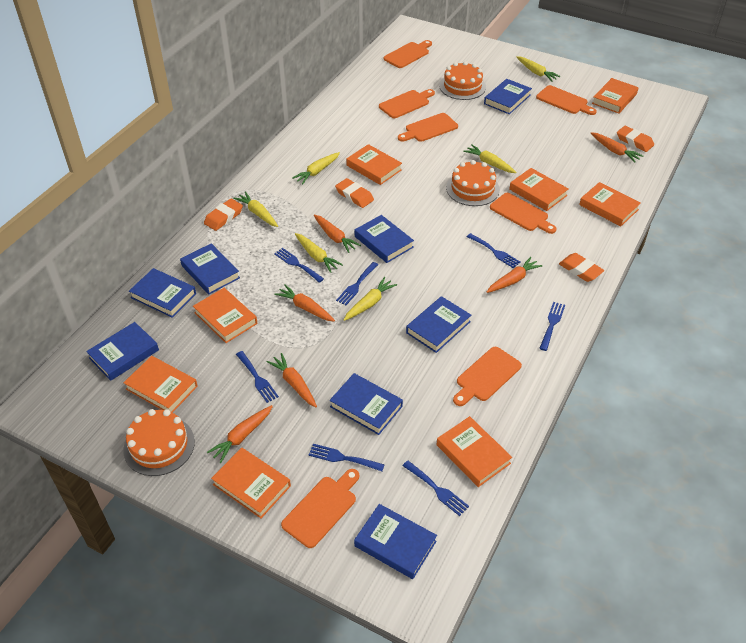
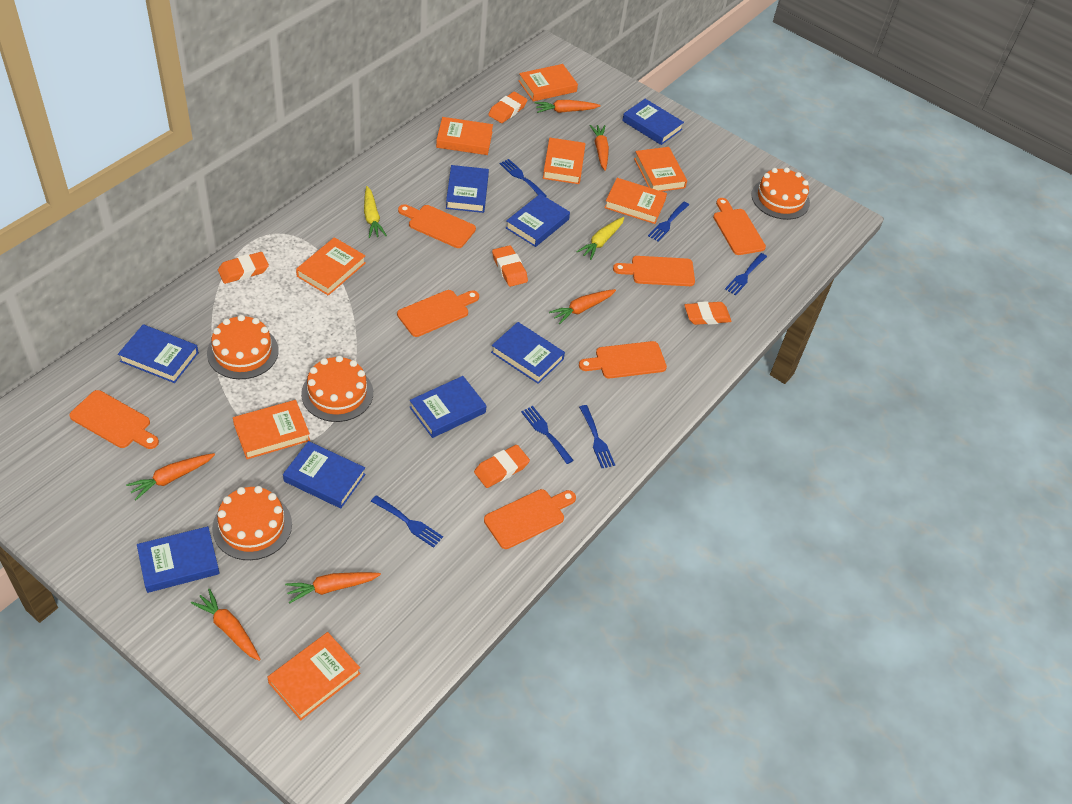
blue fork: [236,351,279,403] [274,248,324,283] [308,444,385,472] [336,262,378,305] [403,461,469,516] [467,233,521,268] [539,302,565,351] = 7 -> [371,495,443,548] [500,159,547,197] [521,406,574,464] [579,405,615,468] [648,202,689,242] [725,253,767,295] = 6
orange cake: [123,409,195,476] [439,61,486,100] [446,160,500,206] = 3 -> [207,315,279,379] [212,486,292,560] [301,355,373,422] [751,167,810,220] = 4
orange eraser: [204,199,243,231] [335,178,374,208] [559,253,604,282] [617,126,654,152] = 4 -> [218,252,269,284] [474,445,530,488] [488,92,528,123] [492,245,528,287] [684,301,732,325] = 5
yellow carrot: [233,191,278,227] [292,152,340,184] [295,233,343,273] [344,277,397,321] [463,144,517,173] [517,56,561,81] = 6 -> [364,186,387,238] [576,217,624,260] = 2

